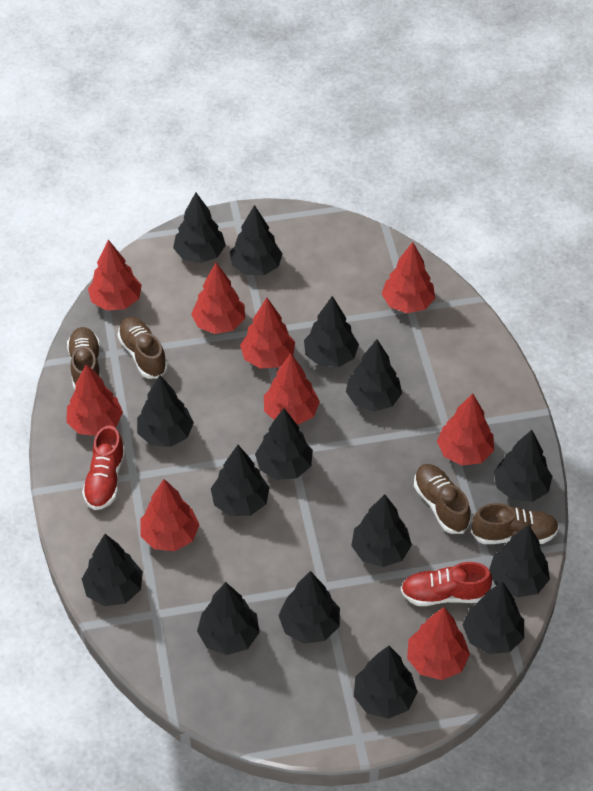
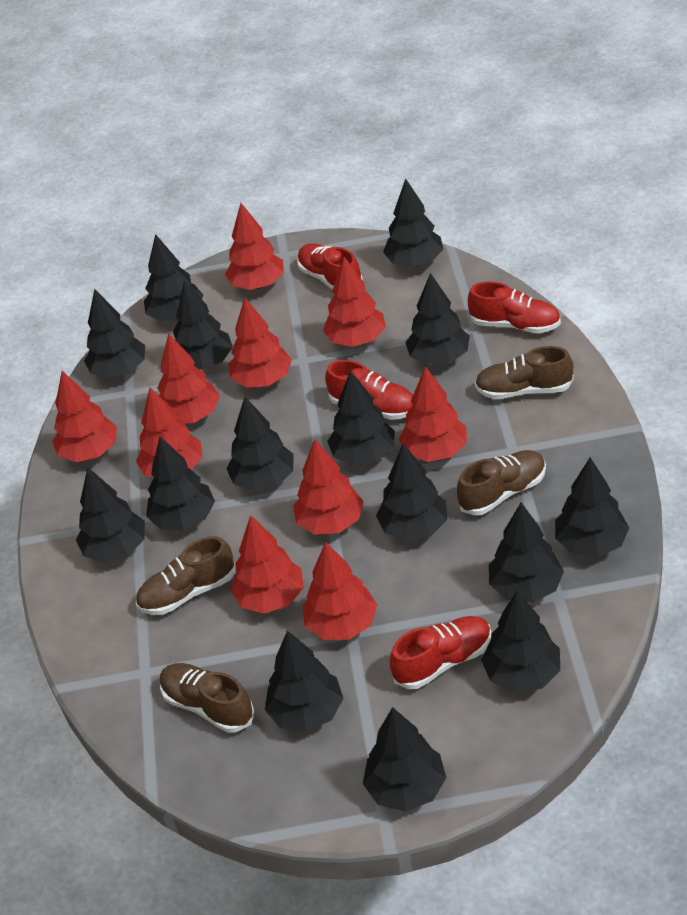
red shoe: [82,426,126,510] [401,562,492,606] = 2 -> [297,243,362,290] [325,360,413,420] [390,616,491,689] [468,282,561,333] = 4
red tree: [66,364,123,436] [88,240,142,311] [140,479,199,551] [191,263,245,334] [240,298,295,369] [264,353,320,425] [382,242,435,313] [407,607,470,680] [437,393,494,466] = 9 -> [52,371,117,462] [136,387,202,478] [157,334,220,423] [225,203,284,290] [229,298,292,388] [231,515,304,614] [293,439,364,535] [303,542,377,640] [323,257,386,347] [399,366,467,462] = 10

